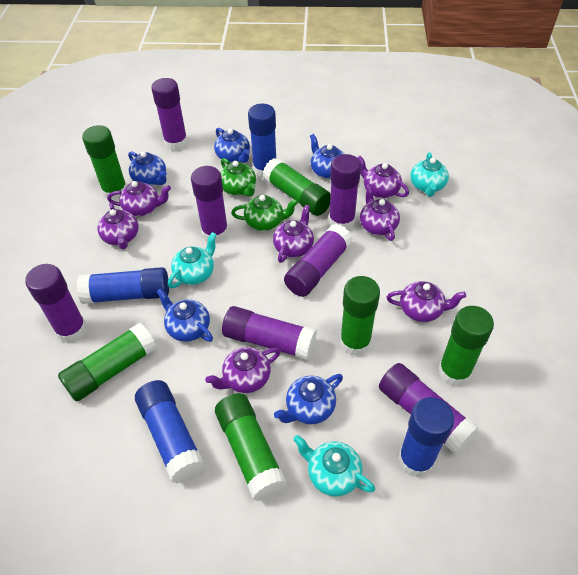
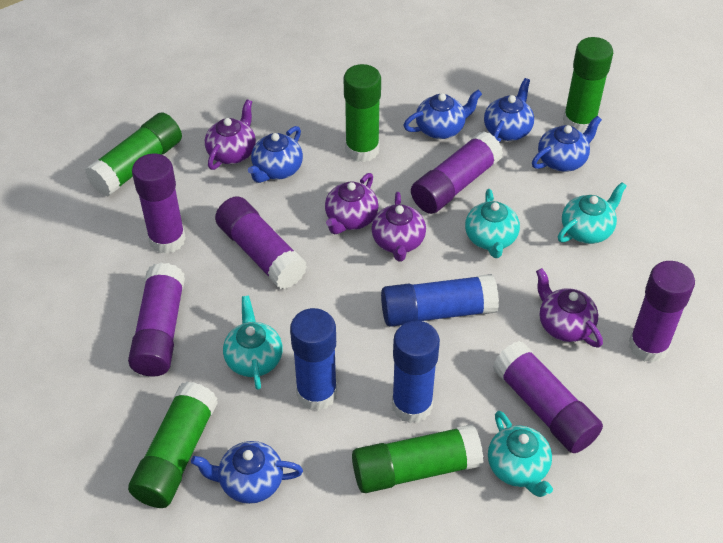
blue glue stick: [77,267,169,304] [135,380,205,484] [248,103,276,178] [398,397,454,477] = 4 -> [290,308,337,411] [381,274,499,327] [392,321,440,423] = 3
green glue stick: [58,323,157,402] [82,125,127,200] [215,393,287,501] [263,158,331,216] [340,276,380,356] [438,306,494,386] = 6 -> [85,113,182,197] [128,382,218,508] [344,64,381,162] [352,424,483,493] [563,37,613,133] = 5
green teapot: [220,158,256,197] [231,195,298,231] = 2 -> none = 0
purple glue stick: [25,264,87,343] [151,78,188,151] [191,166,229,243] [222,306,317,360] [284,224,353,297] [329,154,361,230] [379,363,478,454] = 7 -> [128,263,185,376] [132,154,186,254] [215,196,307,289] [411,131,503,214] [493,341,603,453] [629,261,695,363] = 6
purple teapot: [97,203,139,249] [107,181,171,216] [205,347,281,393] [273,205,314,263] [357,156,409,198] [360,184,400,241] [386,281,466,322] = 7 -> [205,100,256,170] [325,173,379,234] [371,192,426,261] [536,268,603,348] = 4
turquoise teapot: [168,232,217,288] [293,435,375,496] [410,152,449,197] = 3 -> [223,296,283,390] [465,189,520,258] [488,411,553,497] [558,182,627,244] = 4

